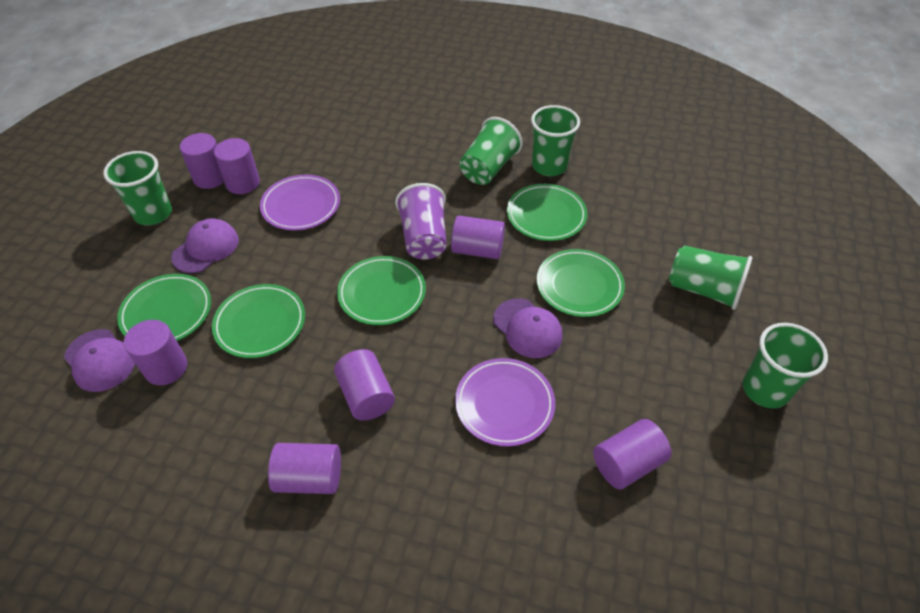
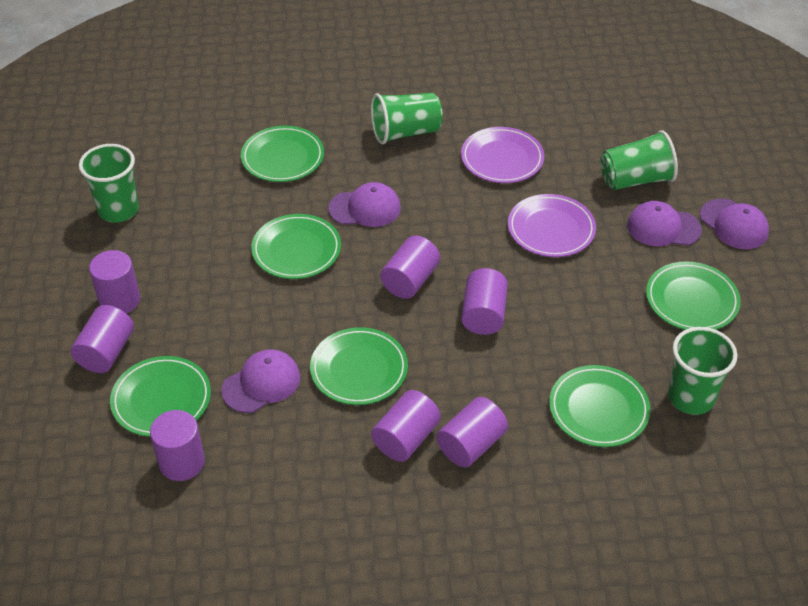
green cup: [103,151,172,225] [460,117,523,185] [531,105,580,176] [669,245,752,310] [743,323,828,409] = 5 -> [79,144,139,223] [371,93,443,144] [600,130,678,190] [668,327,738,415] = 4
green plate: [117,274,211,341] [212,284,305,358] [337,256,426,325] [507,184,587,241] [537,249,625,317] = 5 -> [110,356,211,437] [241,126,324,182] [251,214,341,279] [310,327,408,405] [549,365,651,447] [646,261,741,330] = 6
purple cap: [64,329,135,392] [171,218,239,273] [493,299,563,358] = 3 -> [221,350,300,413] [328,182,401,227] [627,201,702,246] [700,199,769,249] = 4
purple cup: [395,183,447,260] = 1 -> none = 0

